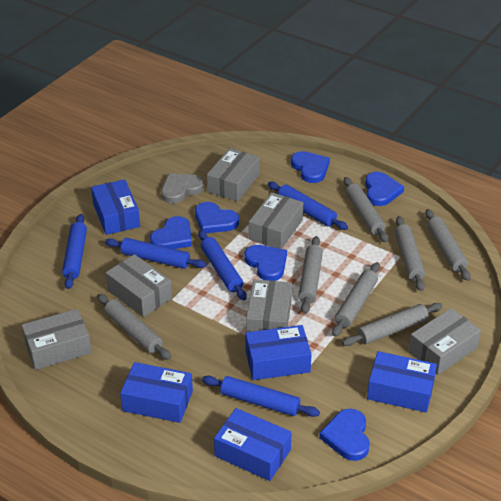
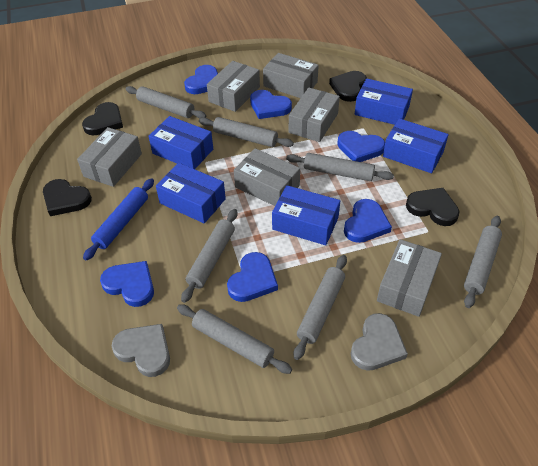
black heart: none = 0 -> [43,179,92,216] [82,102,123,136] [329,71,367,102] [406,188,460,226] = 4
blue rolling pin: [62,214,87,289] [105,238,207,269] [198,230,247,300] [202,376,320,417] [268,182,348,230] = 5 -> [83,178,154,261] = 1
grey heart: [161,173,204,203] = 1 -> [112,324,170,377] [351,313,408,371] = 2

